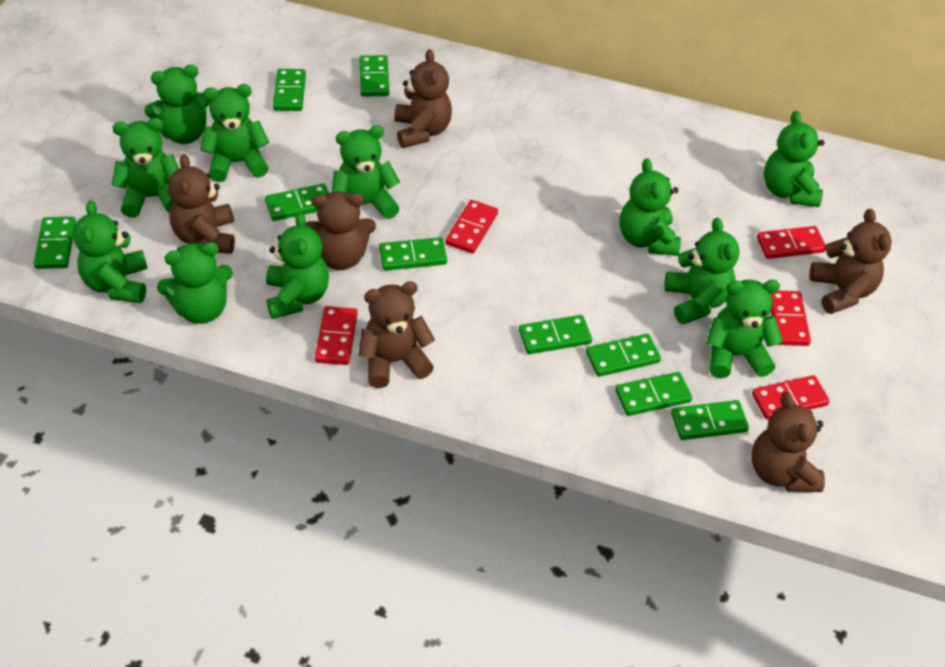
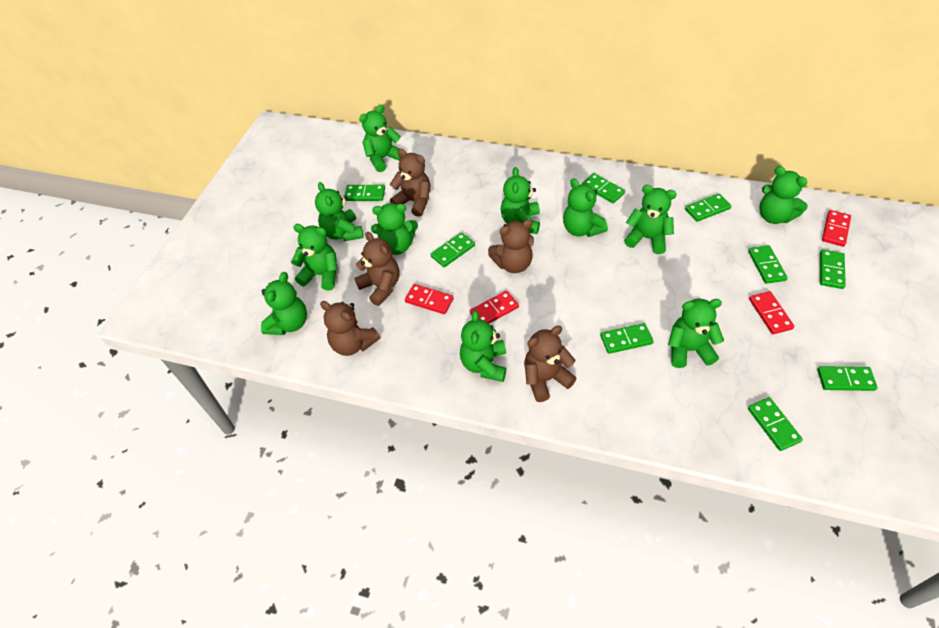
brown teddy bear: [168,154,235,254] [305,191,376,270] [359,281,435,388] [394,49,452,148] [751,392,825,492] [809,209,892,314] = 6 -> [320,301,380,356] [355,232,400,306] [390,149,430,217] [488,219,534,273] [524,326,577,402] = 5
red domino: [315,306,358,365] [445,200,498,253] [752,375,830,420] [757,226,826,259] [771,291,811,346] = 5 -> [405,284,454,314] [470,291,519,324] [749,291,795,334] [822,210,851,247] = 4

